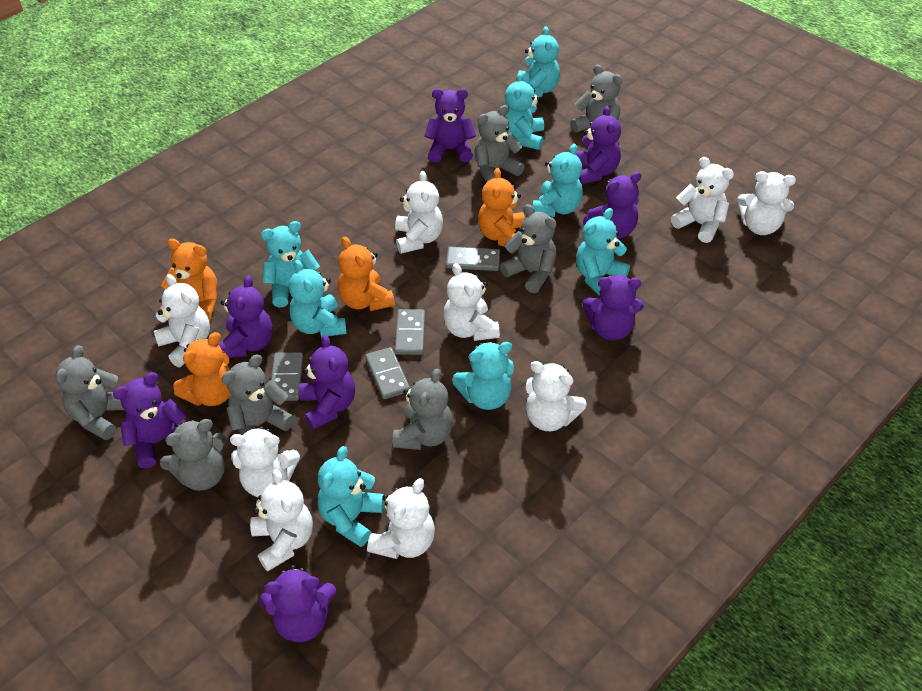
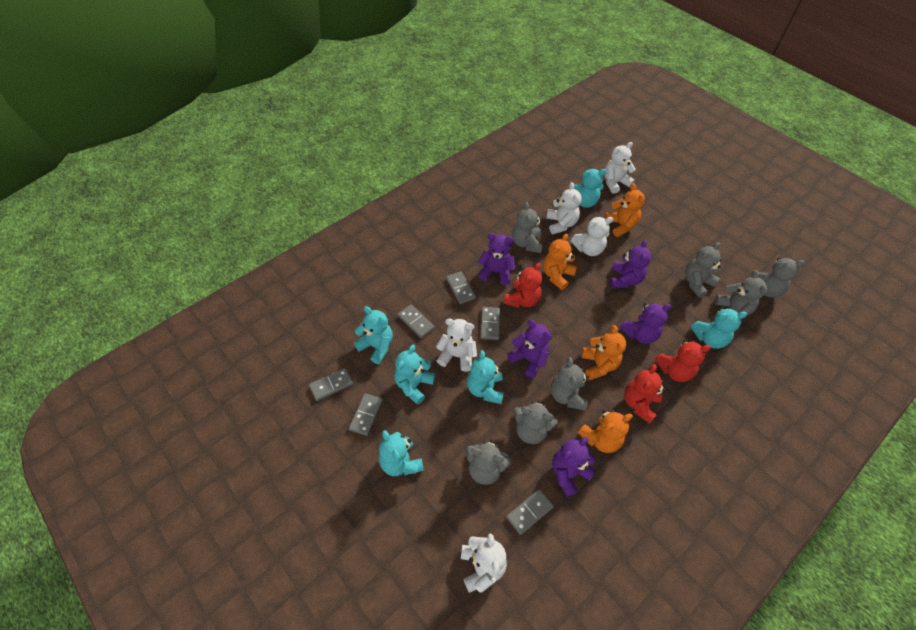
grey domino: [271,352,303,401] [365,347,410,399] [395,309,425,355] [446,247,500,271] = 4 -> [309,368,353,401] [349,393,383,436] [398,304,435,338] [446,271,476,304] [480,307,500,340] [506,489,554,535] = 6
purple teddy bear: [113,372,187,469] [219,275,273,358] [259,565,336,642] [299,335,355,430] [424,88,476,162] [575,106,621,184] [583,172,641,239] [583,275,644,341] = 8 -> [478,233,515,285] [507,319,552,378] [552,437,596,497] [610,240,651,288] [620,303,671,344] = 5
red teddy bear: none = 0 -> [503,263,542,308] [624,364,666,424] [655,340,711,382] = 3
turquoise teddy bear: [261,221,320,307] [289,260,347,337] [318,446,384,547] [453,342,514,410] [505,72,544,150] [518,26,560,97] [533,144,583,217] [576,208,630,296] = 8 -> [354,306,393,364] [379,430,424,476] [394,344,436,405] [467,350,504,404] [574,169,607,208] [690,307,747,349] = 6
white teddy bear: [154,274,210,367] [230,426,300,498] [250,469,313,572] [367,478,435,559] [395,171,443,254] [443,263,500,341] [526,361,587,431] [671,157,734,243] [737,171,796,235] = 9 -> [436,319,477,372] [461,534,507,593] [546,182,582,234] [571,217,613,256] [605,142,636,194] = 5

